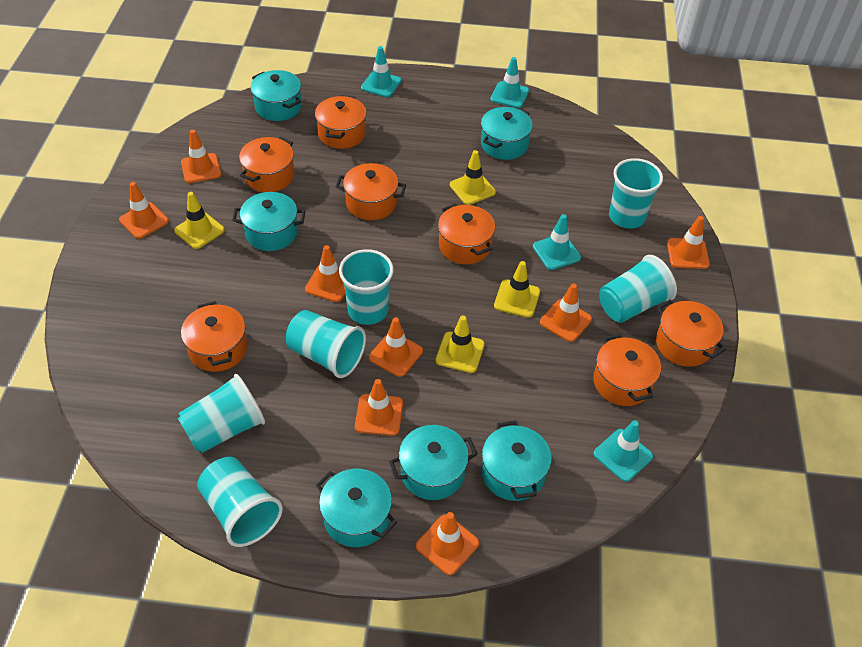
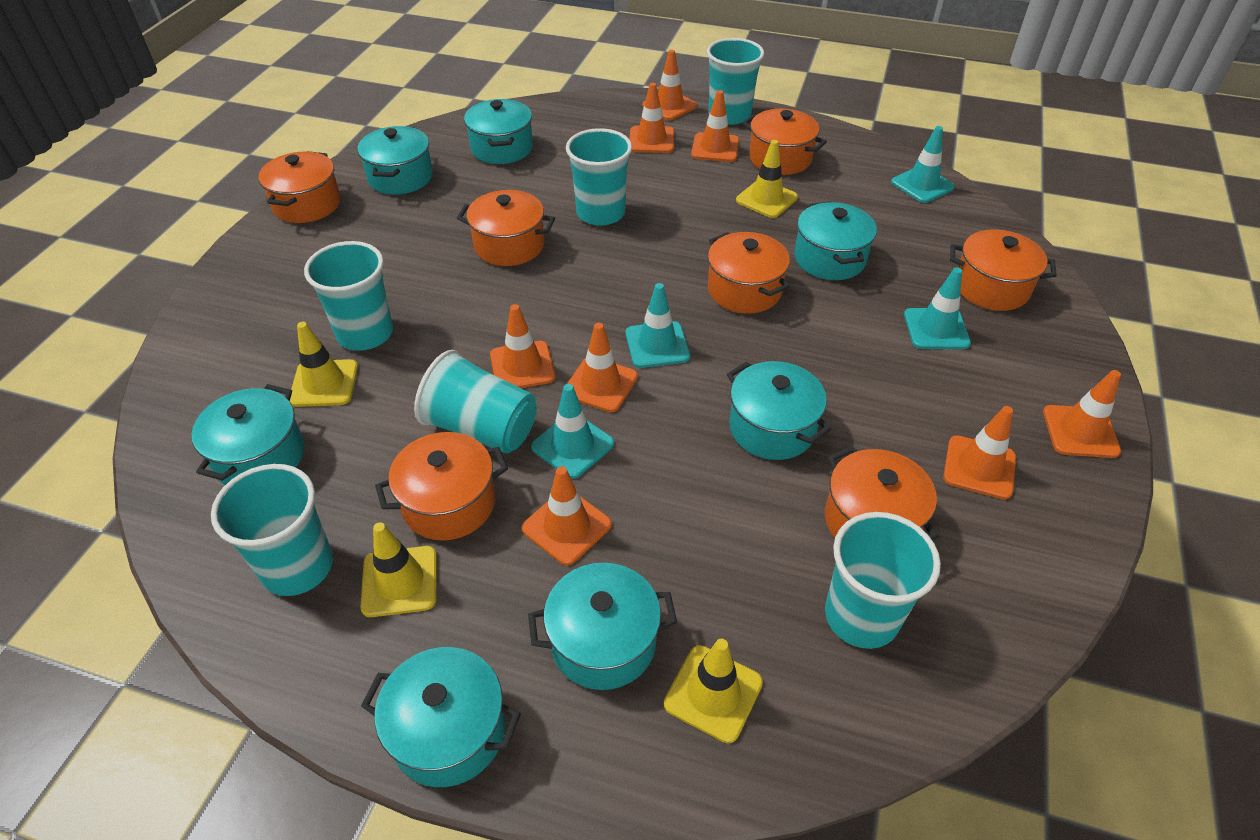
turquoise pot: [232,192,305,251] [250,70,302,121] [316,469,397,547] [389,425,478,500] [481,107,533,160] [482,421,552,501] = 6 -> [192,384,304,485] [358,126,433,195] [361,647,521,787] [464,99,533,164] [528,563,677,690] [727,361,831,460] [794,201,877,280] = 7

